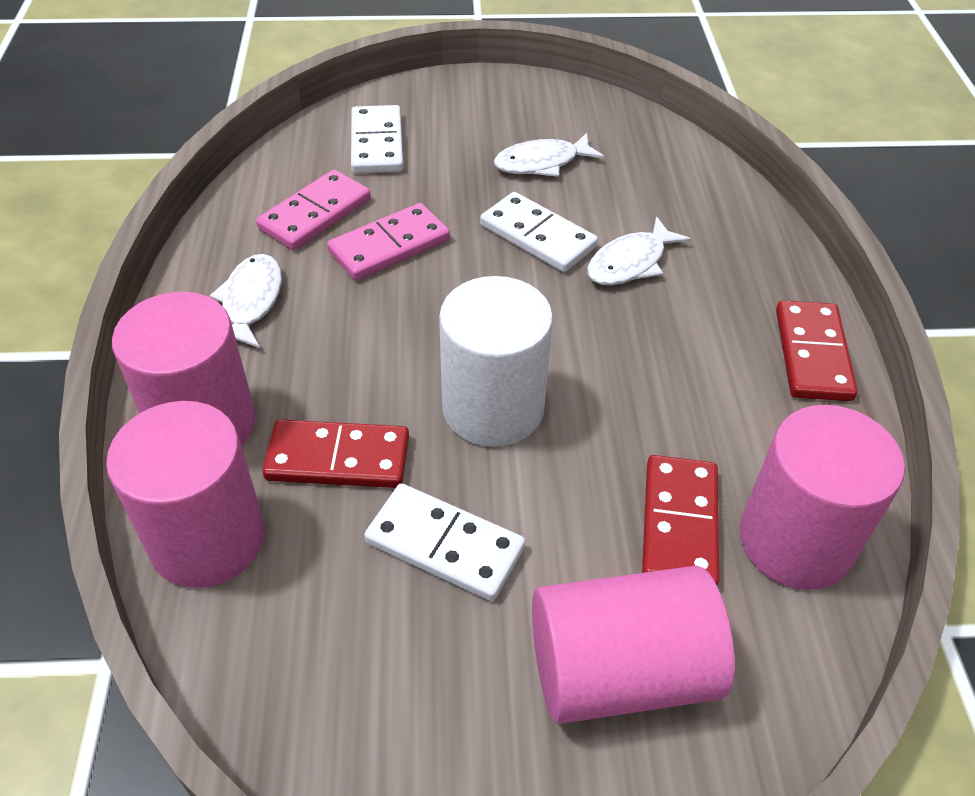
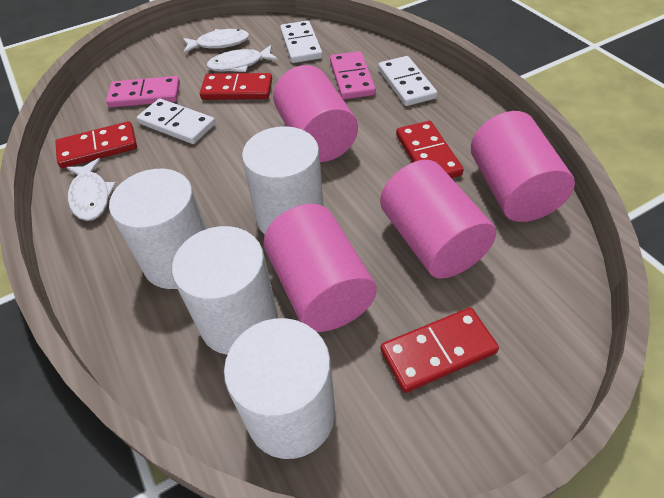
red domino: [262,419,409,488] [642,455,719,586] [776,300,858,401] = 3 -> [55,121,137,168] [200,73,272,100] [380,308,499,393] [396,121,464,178] = 4
white cylinder: [439,276,553,447] = 1 -> [109,169,207,289] [172,226,278,355] [224,318,335,459] [242,126,324,235] = 4

